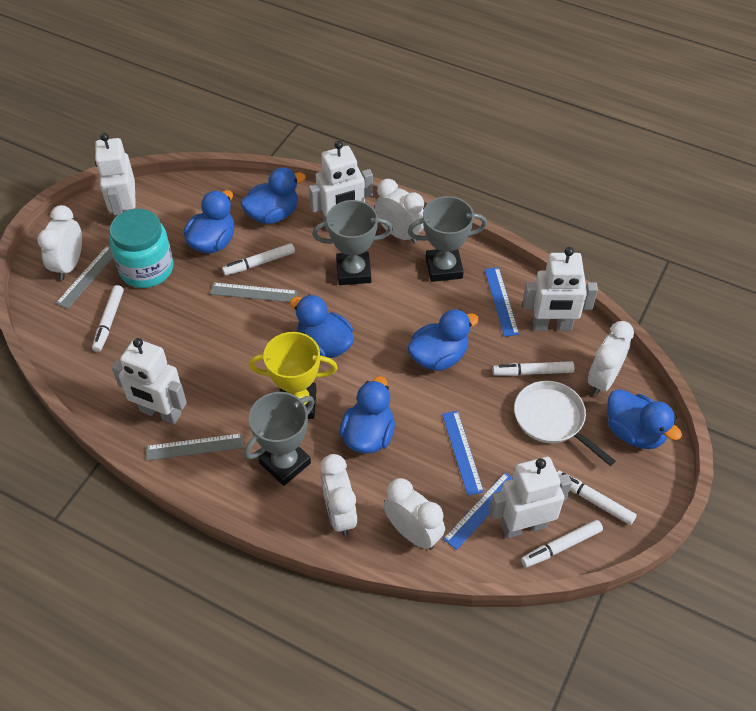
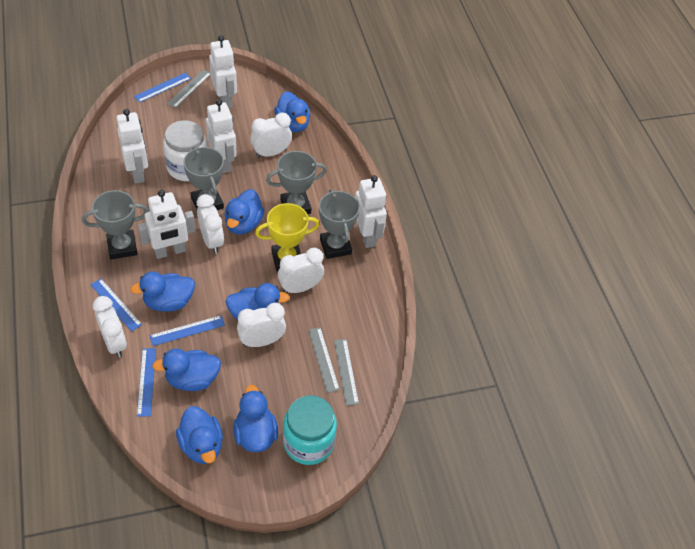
blue duck: [184,190,235,253] [240,168,306,224] [290,295,354,358] [339,376,395,454] [407,309,479,371] [607,389,682,449] = 6 -> [130,271,195,311] [152,349,221,391] [176,406,223,464] [224,189,264,235] [226,283,290,320] [234,385,278,452] [274,91,310,132] = 7
blue ruler: [442,411,484,496] [443,472,513,550] [485,267,519,337] = 3 -> [90,278,142,332] [134,73,191,103] [137,348,156,417] [150,315,225,346] = 4
grey trophy: [244,392,315,486] [312,200,393,285] [408,196,487,282] = 3 -> [82,190,149,259] [183,147,224,210] [266,151,327,214] [319,189,360,259] = 4
white jar: none = 0 -> [163,120,207,181] = 1
white marker: [92,285,124,352] [222,243,295,275] [492,361,574,376] [521,520,603,567] [557,471,637,525] = 5 -> none = 0
white pan: [514,381,615,466] = 1 -> none = 0

